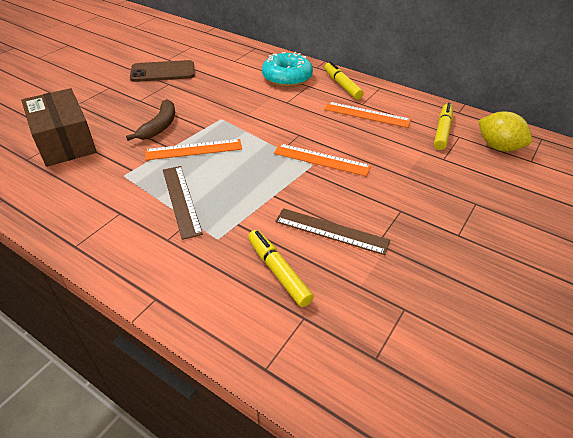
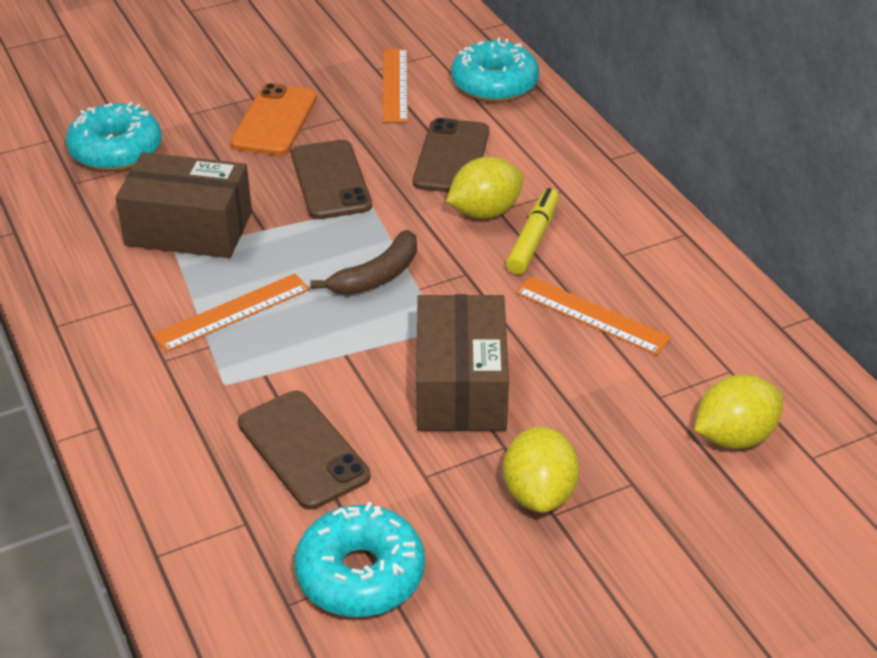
brown box: [21,88,97,167] = 1 -> [115,152,252,258] [416,294,509,431] = 2
brown phone: [130,60,195,82] = 1 -> [238,391,370,510] [291,140,372,219] [413,118,489,192] = 3
brown ruler: [163,166,203,240] [275,208,390,255] = 2 -> none = 0
orange phone: none = 0 -> [230,83,317,155] = 1
turquoise donut: [262,52,313,87] = 1 -> [66,102,161,171] [294,502,425,617] [451,38,539,102] = 3
yellow lemon: [478,111,532,151] = 1 -> [446,157,524,219] [503,426,579,513] [694,375,783,449] = 3
yellow marker: [248,230,314,307] [324,62,364,100] [434,103,453,150] = 3 -> [506,188,559,274] = 1

